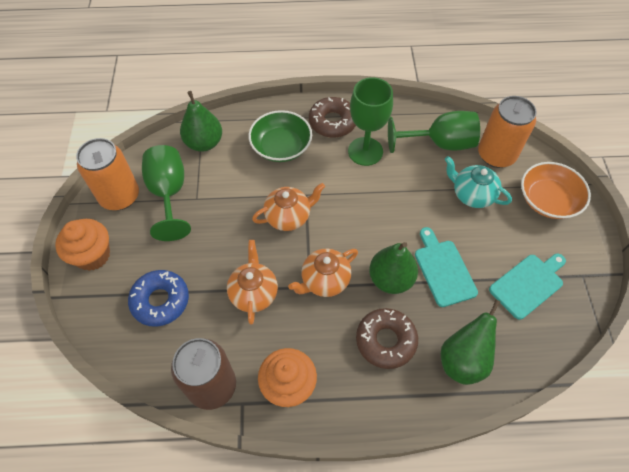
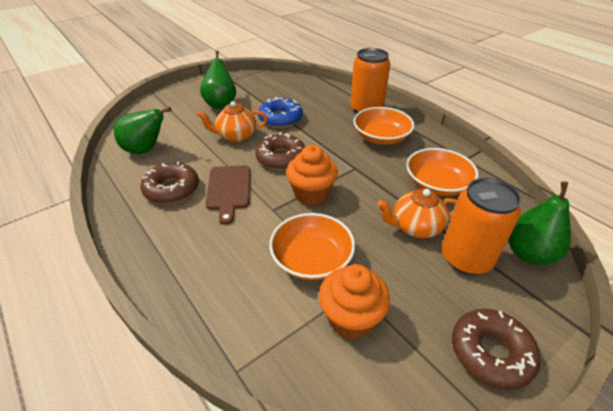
brown can: [171,338,236,410] = 1 -> none = 0
brown cutting board: none = 0 -> [206,165,250,225] = 1
brown donut: [309,97,356,138] [356,308,418,369] = 2 -> [141,161,199,204] [255,132,305,170] [452,309,541,390] = 3
green bowl: [248,110,312,162] = 1 -> none = 0
green goblet: [142,145,191,241] [348,77,393,166] [388,111,480,153] = 3 -> none = 0
orange bowl: [521,162,591,219] = 1 -> [269,213,355,280] [353,107,414,145] [406,148,479,196] = 3
orange teapot: [227,240,278,325] [252,183,325,231] [288,249,358,297] = 3 -> [197,101,267,142] [377,189,457,238] = 2
turquoise cutting board: [415,227,478,307] [489,254,566,320] = 2 -> none = 0
turquoise teapot: [445,156,512,208] = 1 -> none = 0

